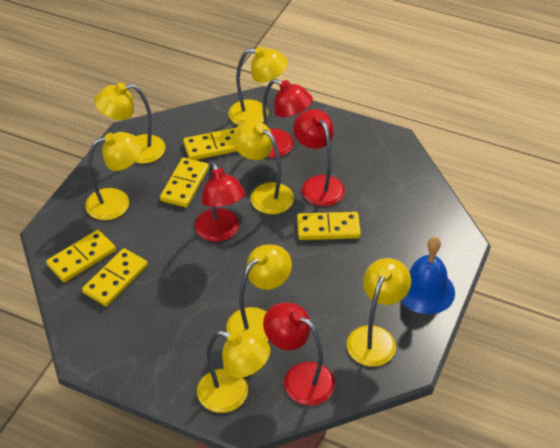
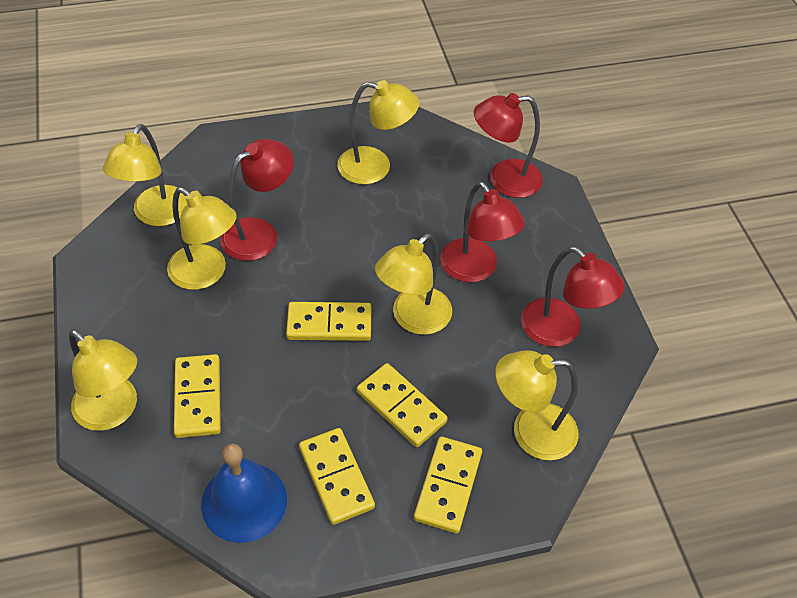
yellow lamp: [85,132,142,220] [94,83,166,164] [197,330,270,413] [226,245,292,341] [228,46,288,125] [232,121,294,214] [347,258,411,367] = 7 -> [69,329,137,431] [103,124,187,226] [167,187,237,290] [337,80,419,185] [375,233,452,335] [495,350,578,460] = 6

